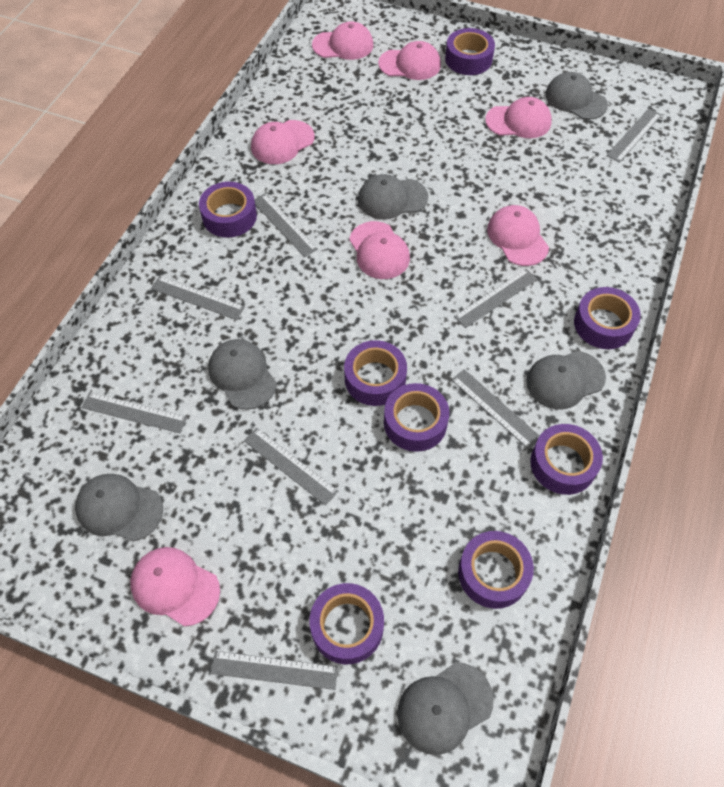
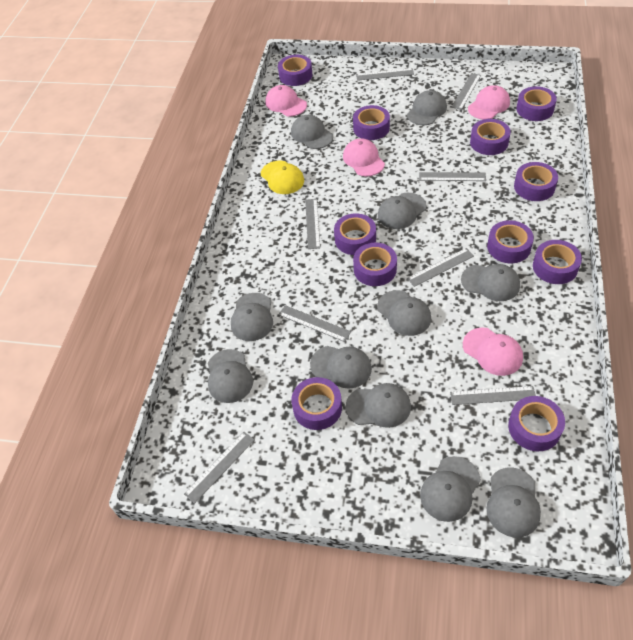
grey cap: [75,474,163,541] [208,339,277,410] [358,174,428,219] [397,662,494,755] [526,351,606,409] [545,72,608,120] = 6 -> [208,349,253,403] [231,293,273,341] [291,115,333,149] [310,346,372,389] [346,383,411,428] [377,290,431,336] [378,193,426,229] [407,90,447,125] [420,456,481,522] [461,264,520,301] [487,467,541,538] = 11
pink cap: [130,547,220,626] [251,120,315,164] [312,21,373,60] [349,221,410,279] [378,41,441,80] [485,97,552,138] [487,205,549,266] = 7 -> [265,85,307,116] [343,138,385,176] [463,327,523,376] [468,85,510,119] = 4
purple tape: [199,182,257,238] [310,583,384,664] [344,340,407,406] [384,383,449,452] [445,28,495,75] [458,531,534,609] [530,424,603,495] [574,287,641,349] = 8 -> [278,55,312,86] [291,377,342,430] [334,213,376,255] [353,105,390,140] [353,243,397,286] [470,119,511,155] [487,220,534,263] [508,396,565,451] [514,162,558,201] [516,86,557,121] [533,240,582,284] = 11
yellow cap: none = 0 -> [261,161,304,194] = 1

